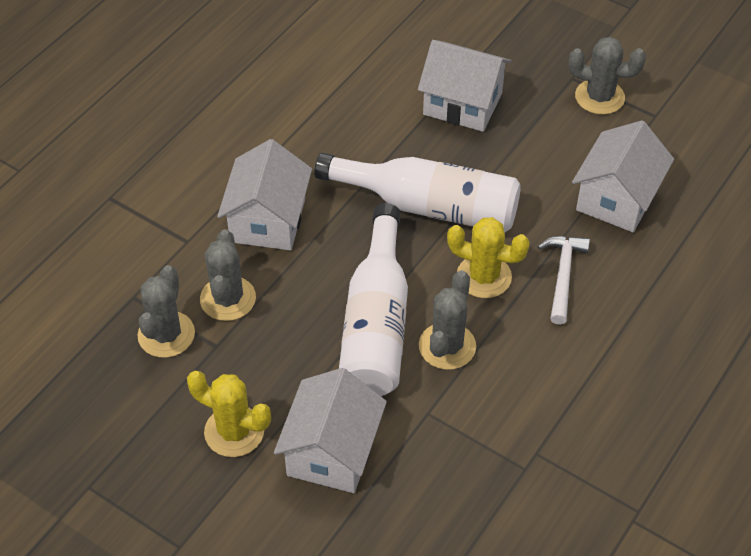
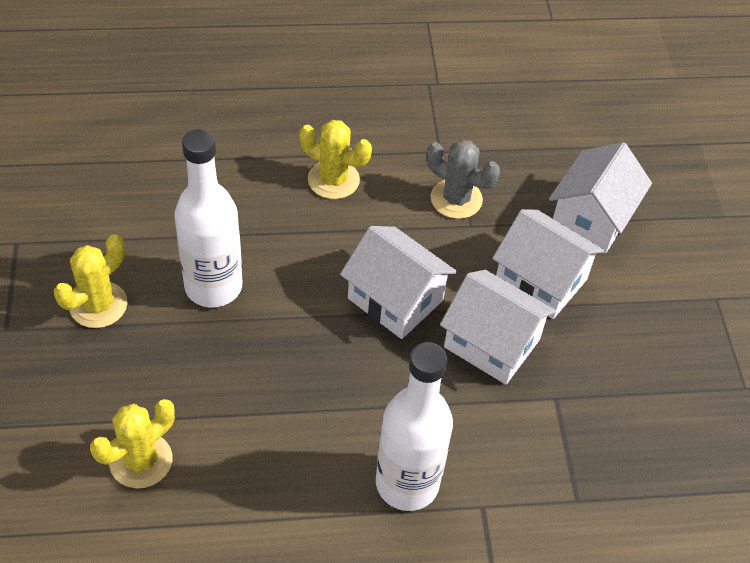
grey cactus: [137,265,195,358] [200,230,256,321] [419,270,476,370] [569,37,646,115] = 4 -> [427,139,500,219] = 1
white hammer: [538,236,590,325] = 1 -> none = 0
yellow cactus: [187,371,271,457] [447,217,530,298] = 2 -> [54,234,127,328] [90,399,175,488] [299,120,372,199] = 3

